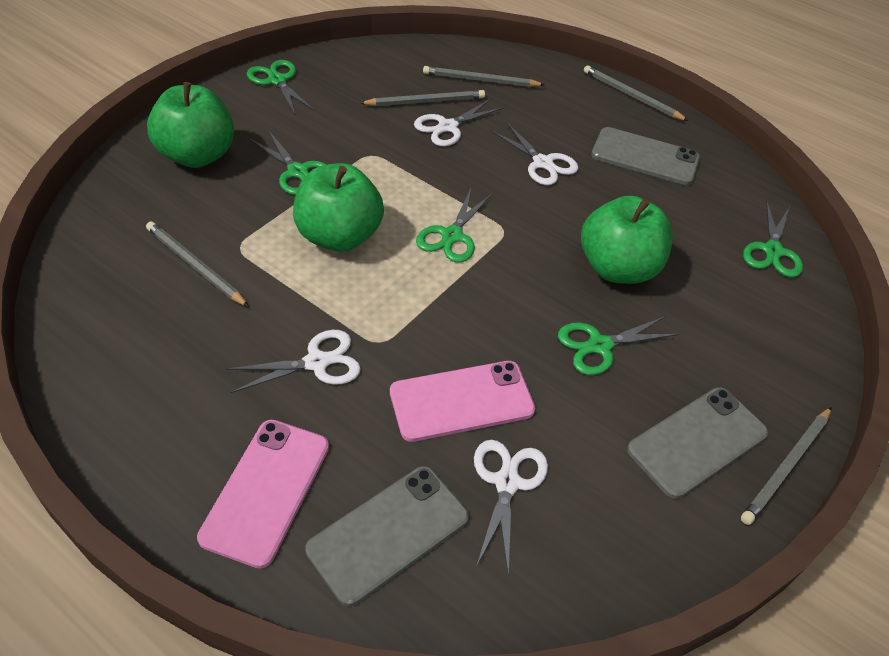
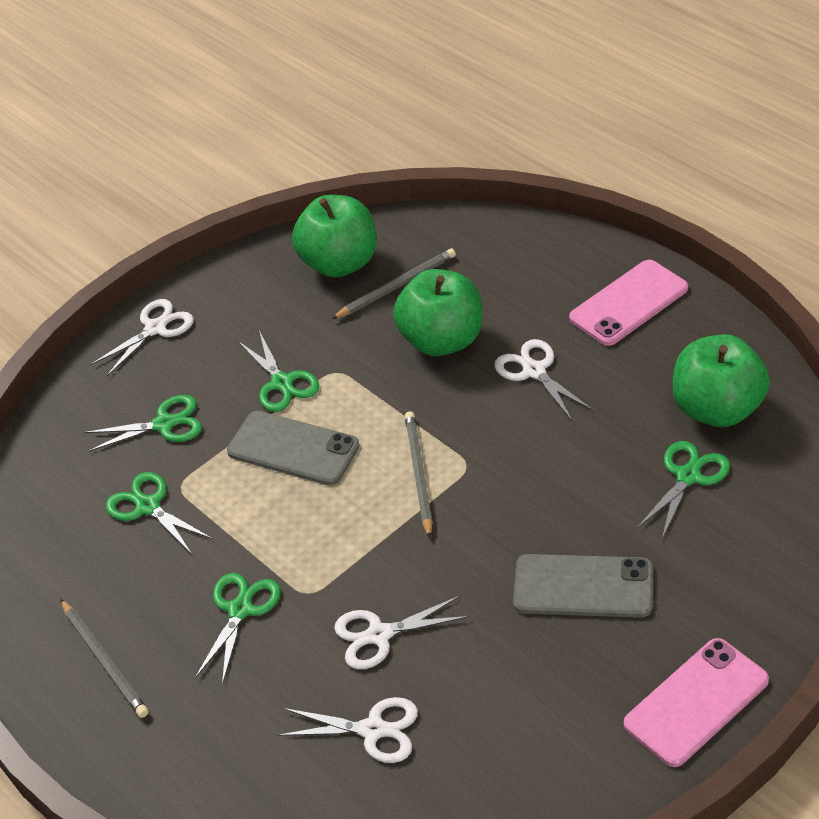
grey pencil: [146,221,249,307] [360,90,485,106] [423,66,545,87] [584,65,688,121] [741,407,832,525] = 5 -> [60,599,149,718] [332,248,456,319] [405,412,433,538] = 3
grey phone: [305,466,469,606] [591,127,700,185] [627,387,768,499] = 3 -> [227,411,360,486] [513,554,653,618] = 2

